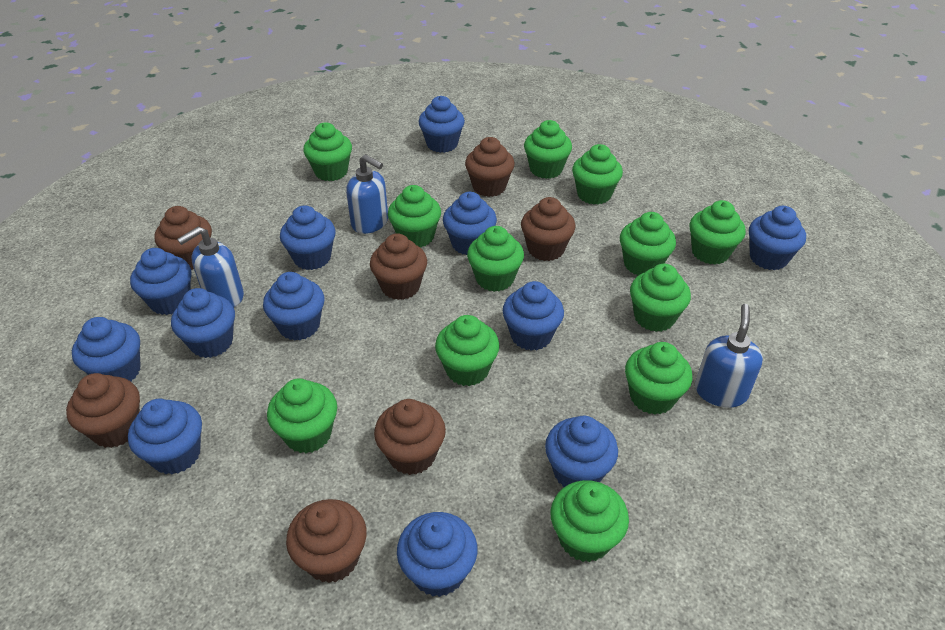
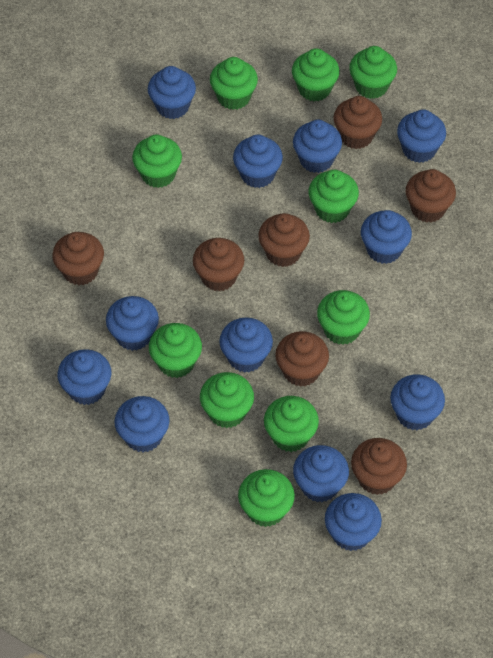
blue soap dispenser: [177,227,244,307] [346,154,388,234] [695,304,763,408] = 3 -> none = 0
green cupcake: [267,378,337,453] [303,122,352,181] [388,185,441,248] [435,315,500,386] [467,226,524,292] [524,120,572,179] [550,480,629,562] [572,144,623,205] [620,212,676,276] [625,342,693,415] [630,264,691,332] [690,200,746,265] = 12 -> [132,134,182,188] [149,323,202,378] [200,372,254,428] [210,57,258,110] [238,469,295,527] [264,396,319,452] [292,48,340,101] [309,170,359,223] [317,290,370,345] [349,46,397,99] = 10

